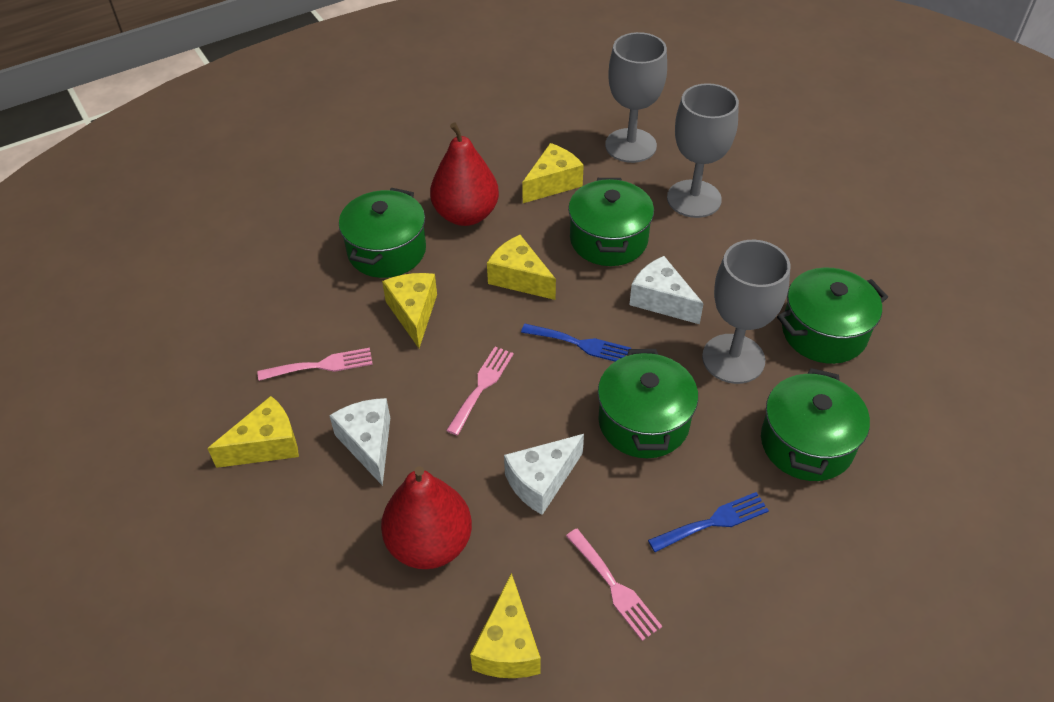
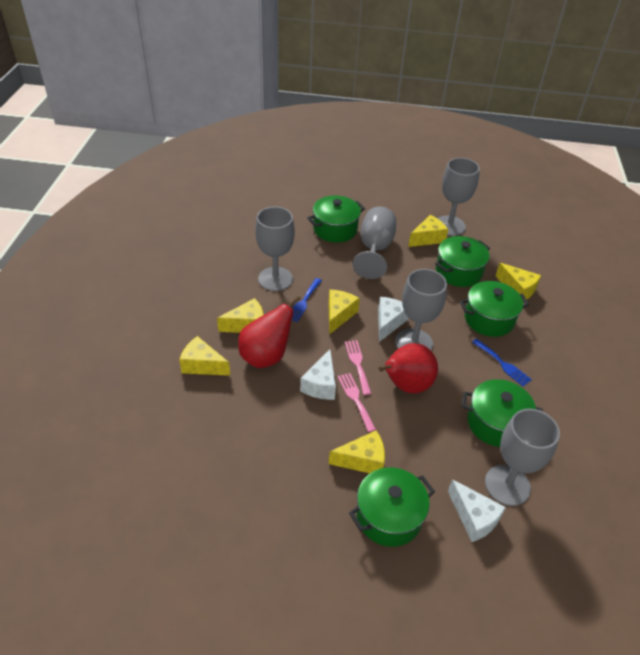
grey goblet: [605,32,667,163] [667,83,739,218] [702,240,791,384] = 3 -> [255,207,295,291] [353,207,396,279] [395,269,447,350] [437,158,480,236] [485,409,560,506] = 5
pink fork: [257,348,373,381] [446,347,514,435] [566,528,662,641] = 3 -> [338,373,376,432] [345,340,371,395] = 2
yellow cheese: [207,396,299,468] [382,273,437,348] [470,573,541,678] [487,235,556,300] [522,143,584,203] = 5 -> [179,336,230,376] [217,298,264,333] [329,289,360,335] [329,430,385,473] [408,215,448,247] [496,263,541,300] = 6

